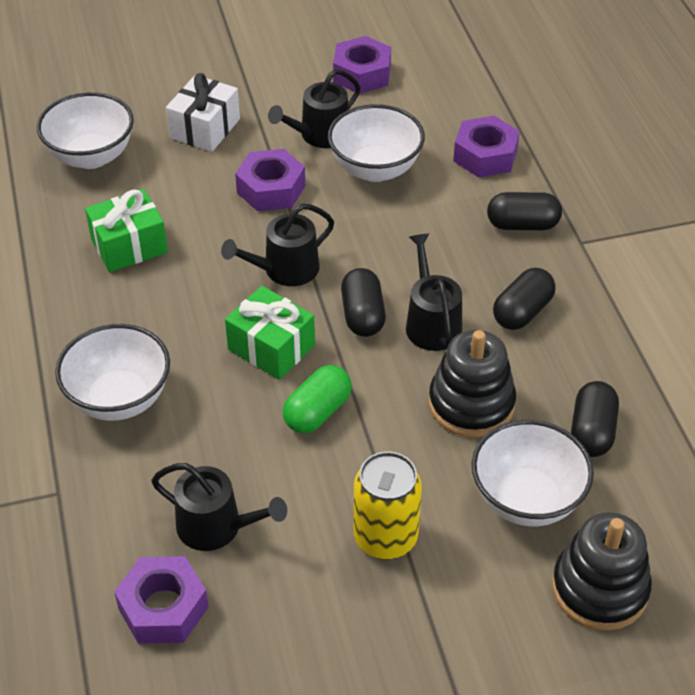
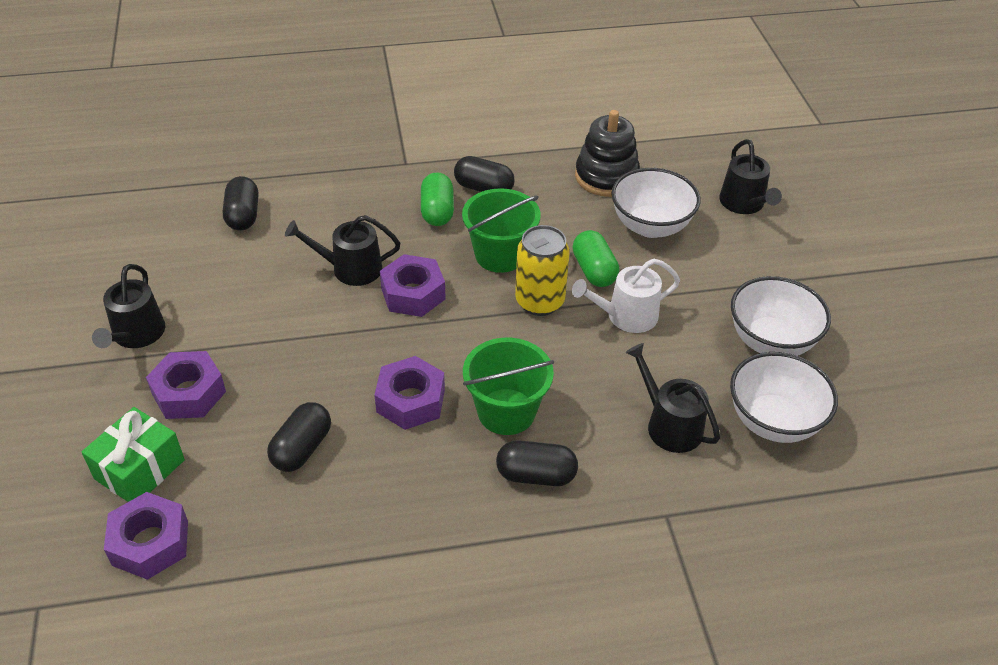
black stacking toy: [429,330,516,437] [552,512,652,631] = 2 -> [575,110,640,197] = 1
green bucket: none = 0 -> [462,188,541,273] [463,338,554,435] = 2
green capsule: [282,365,352,433] = 1 -> [421,172,454,226] [573,230,619,287] = 2
green gift: [85,189,168,272] [225,286,315,380] = 2 -> [81,407,185,502] = 1
white bowl: [37,92,134,169] [55,324,170,421] [328,104,425,182] [472,420,594,526] = 4 -> [612,168,700,238] [730,352,838,443] [731,276,831,356] = 3
white gift: [166,73,240,152] = 1 -> none = 0
white watering can: none = 0 -> [572,259,680,333] = 1

